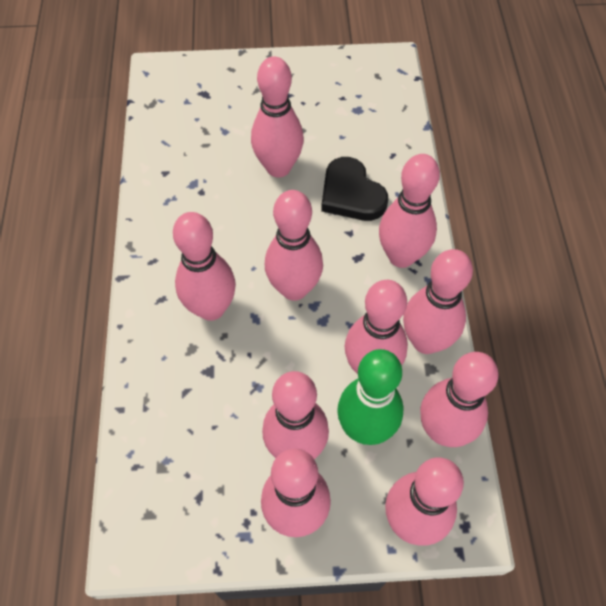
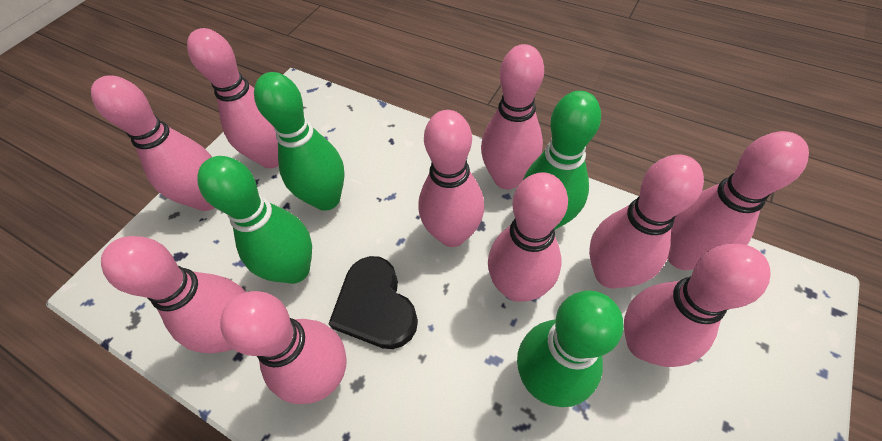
green bowling pin: [337,349,403,445] = 1 -> [197,156,312,284] [254,72,345,211] [517,290,624,407] [523,91,601,230] = 4

